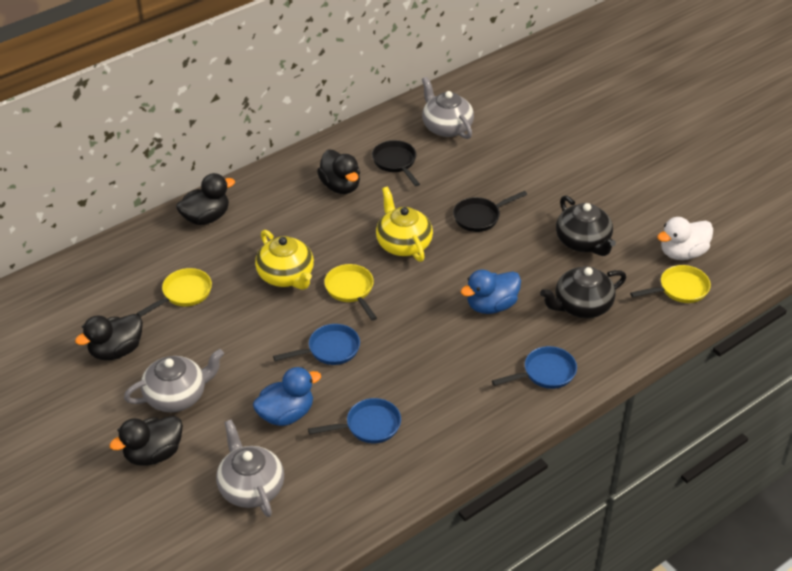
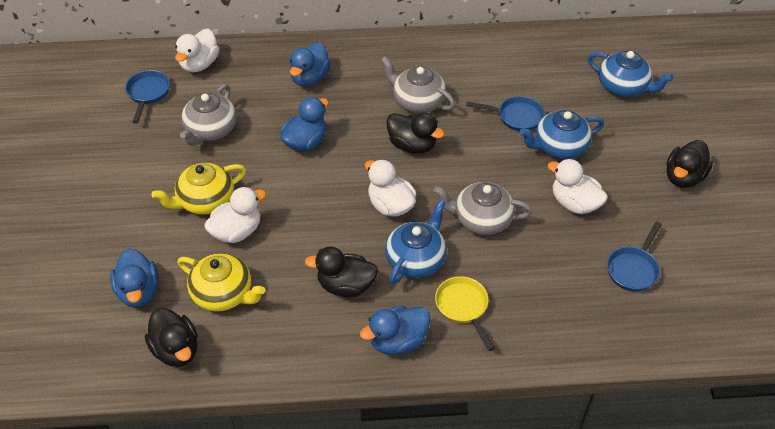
black pan: [372,140,420,186] [453,191,527,232] = 2 -> none = 0
black teapot: [540,266,626,318] [556,196,616,256] = 2 -> none = 0
blue duck: [253,367,321,426] [460,270,521,314] = 2 -> [110,248,159,307] [281,97,328,152] [290,42,331,87] [360,306,431,355] = 4
blue teapot: none = 0 -> [385,200,447,284] [520,110,604,159] [588,51,674,97] = 3
white duck: [657,217,713,260] = 1 -> [175,29,219,72] [204,187,266,243] [365,159,416,217] [548,159,608,214] = 4
yellow pan: [136,268,212,317] [324,264,377,321] [630,265,711,303] = 3 -> [435,276,495,351] = 1

